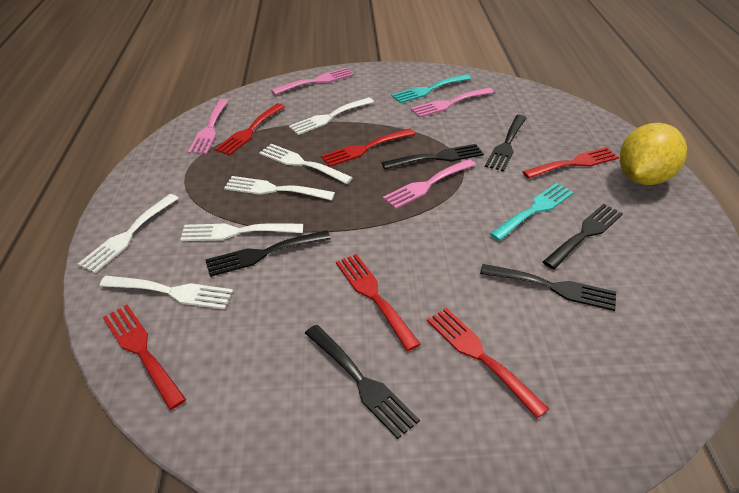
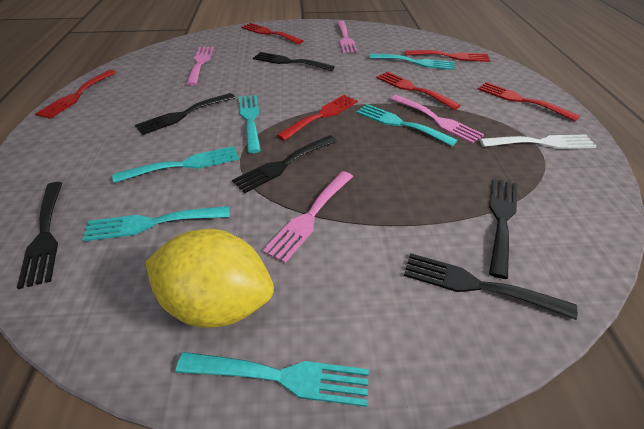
turquoise fork: [392,74,472,103] [489,183,574,241] = 2 -> [82,206,230,242] [112,146,239,183] [176,352,369,407] [239,95,261,153] [356,104,458,147] [369,54,455,70] = 6
white fork: [78,194,179,273] [99,276,233,309] [180,223,303,241] [224,176,335,200] [259,144,353,184] [289,97,374,135] = 6 -> [480,135,597,149] = 1

